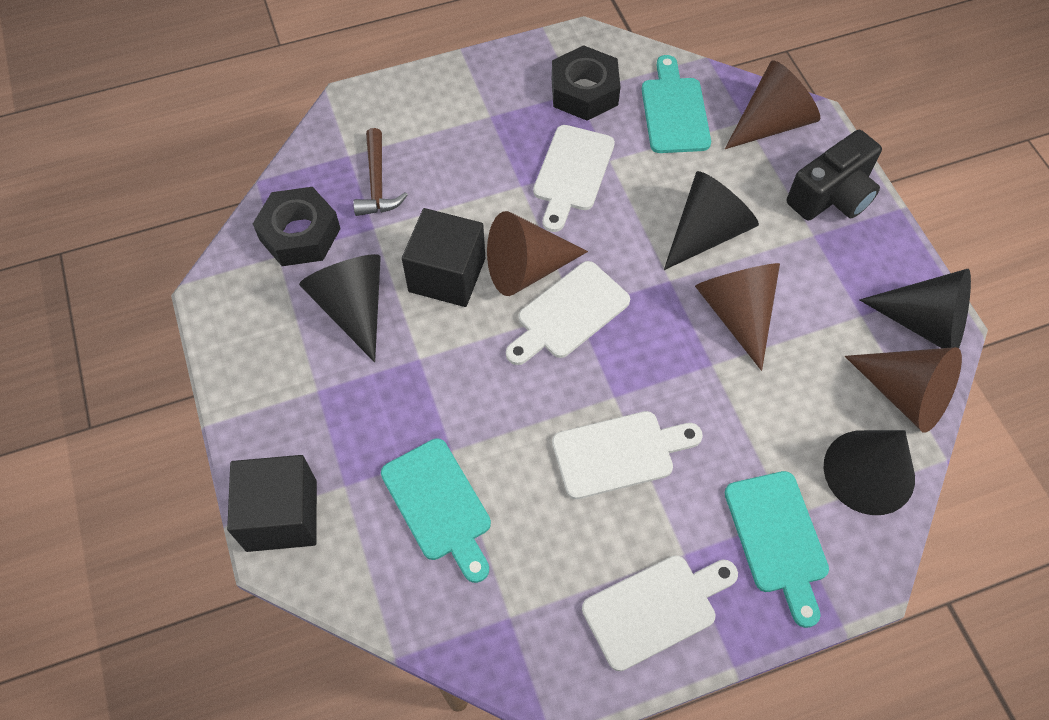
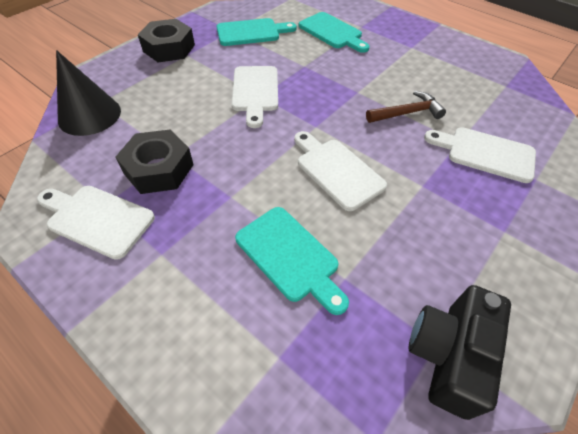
black cone: [299,254,381,362] [664,171,759,270] [824,430,915,515] [859,269,971,348] = 4 -> [56,50,121,136] = 1
black cube: [227,455,317,552] [402,208,485,307] = 2 -> none = 0
brown cone: [487,211,588,296] [695,263,780,371] [725,61,820,149] [845,347,962,433] = 4 -> none = 0

